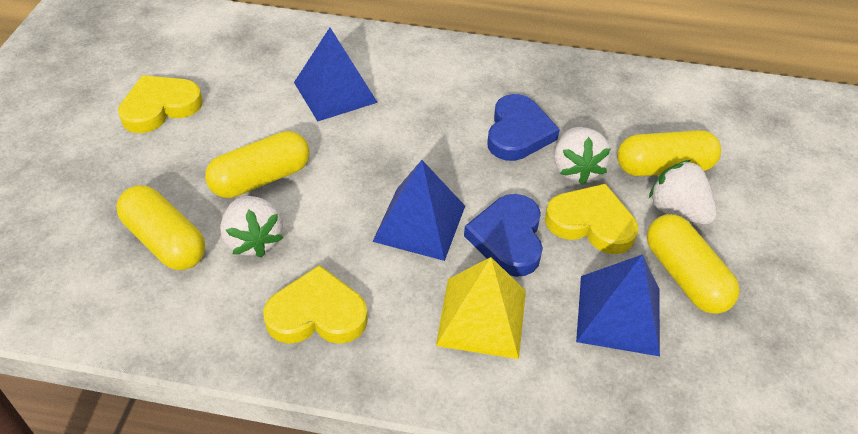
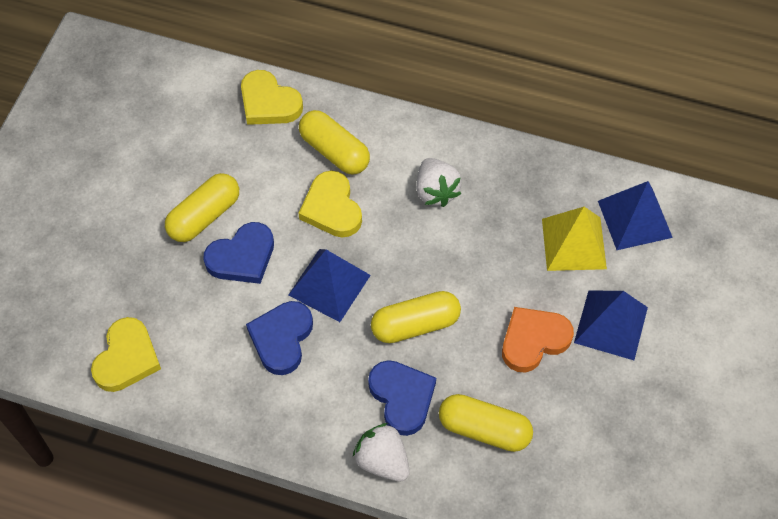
blue heart: [464,194,543,277] [487,94,560,161] = 2 -> [203,222,274,284] [246,301,313,375] [368,360,436,436] = 3
orange heart: none = 0 -> [502,307,574,372] = 1
white strawberry: [220,196,283,258] [554,127,611,185] [649,160,717,224] = 3 -> [353,423,410,481] [416,158,462,207] = 2

